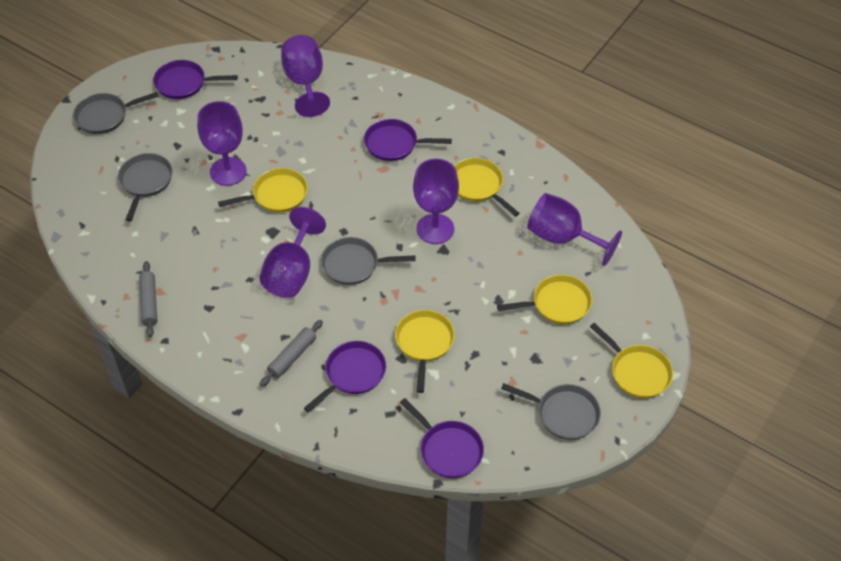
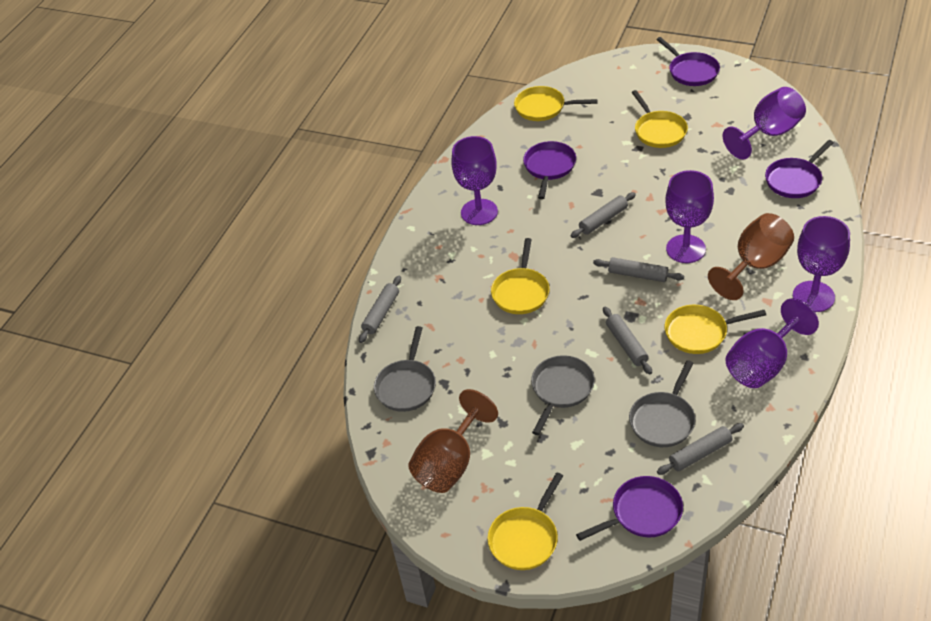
brown goblet: none = 0 -> [408,389,498,493] [708,213,794,300] = 2
grey pan: [73,92,159,134] [118,153,173,221] [321,237,415,285] [501,383,601,440] = 4 -> [374,326,436,412] [531,355,595,435] [629,360,695,447] = 3
grey rolling pin: [139,261,157,337] [260,320,323,387] = 2 -> [359,276,401,343] [571,192,636,238] [593,257,684,282] [603,307,652,375] [657,423,744,475] = 5

